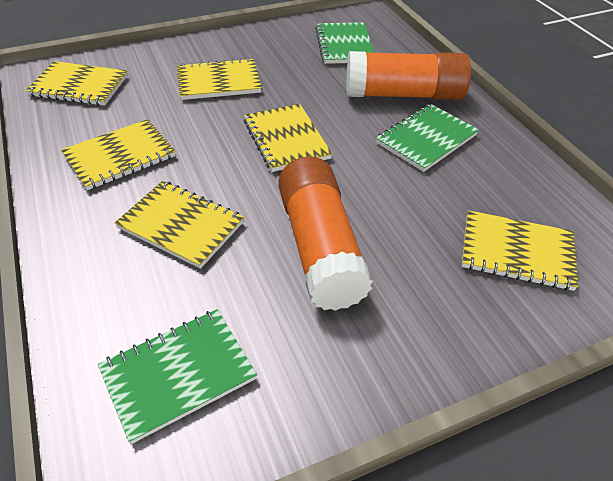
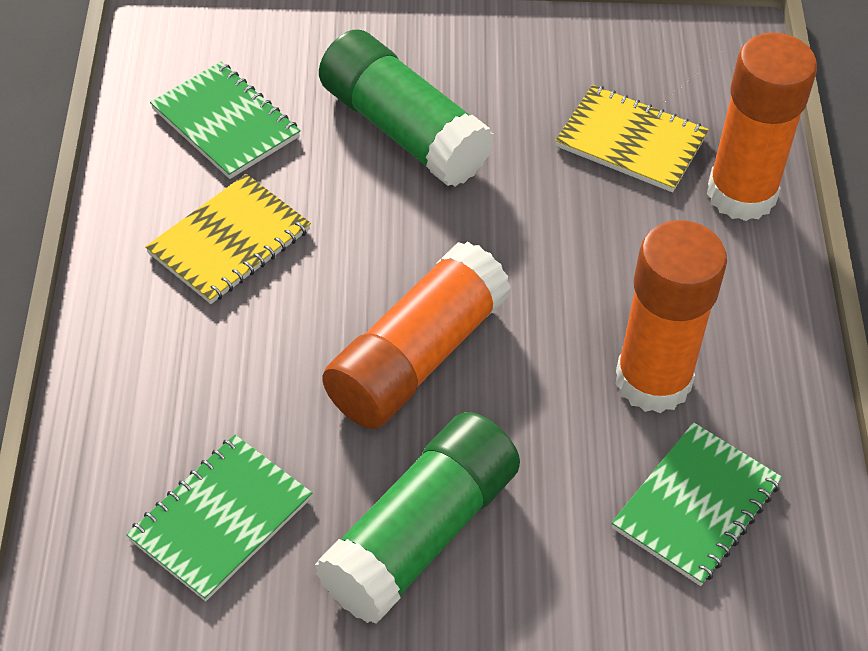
green glue stick: none = 0 -> [315,412,520,624] [319,30,494,187] = 2
orange glue stick: [278,157,373,311] [346,51,471,100] = 2 -> [322,241,511,429] [615,220,727,413] [707,33,817,221] = 3
yellow notebook: [26,61,128,106] [61,119,176,190] [115,181,244,269] [177,58,262,100] [244,104,332,172] [462,210,578,291] = 6 -> [145,174,311,304] [555,85,709,192] = 2

